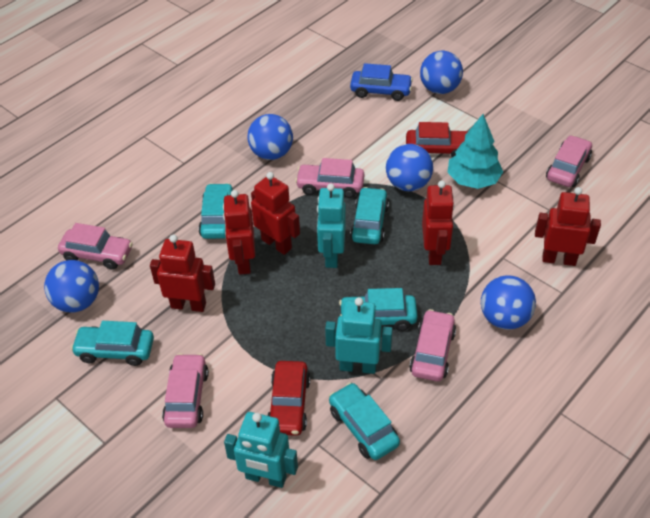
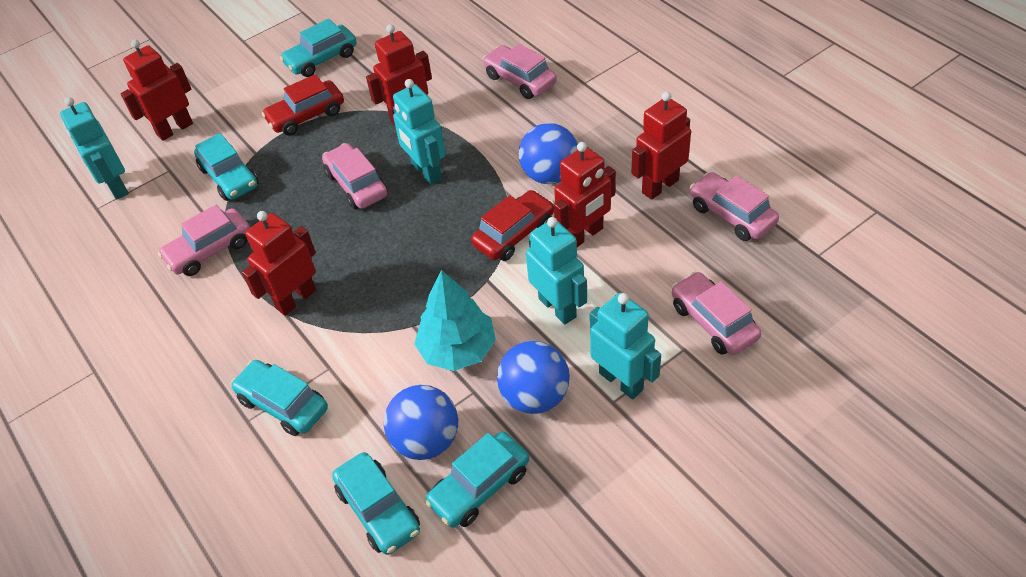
blue ball: [44,260,99,313] [247,114,293,160] [386,144,433,191] [420,51,463,94] [481,275,536,330] = 5 -> [384,385,458,460] [497,341,570,414] [519,123,578,184] = 3
blue car: [350,63,413,101] = 1 -> none = 0
turquoise robot: [224,412,298,488] [317,183,346,268] [325,297,392,374] = 3 -> [60,97,129,200] [393,79,446,185] [526,217,587,325] [590,293,661,399] = 4

